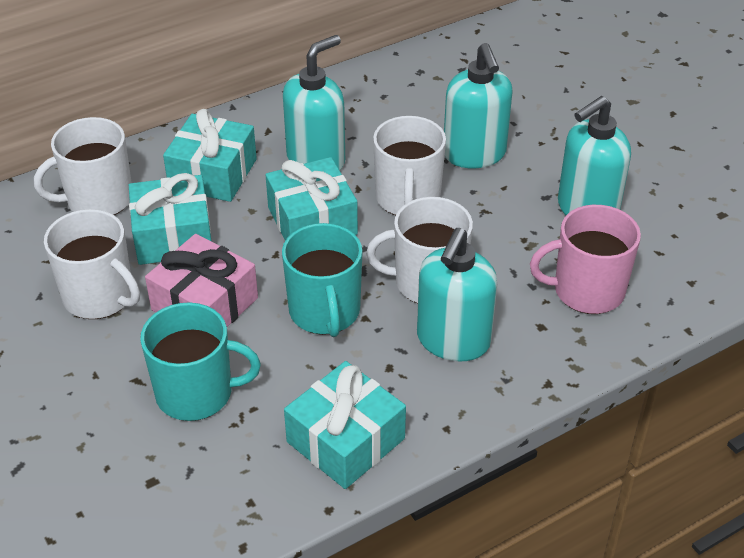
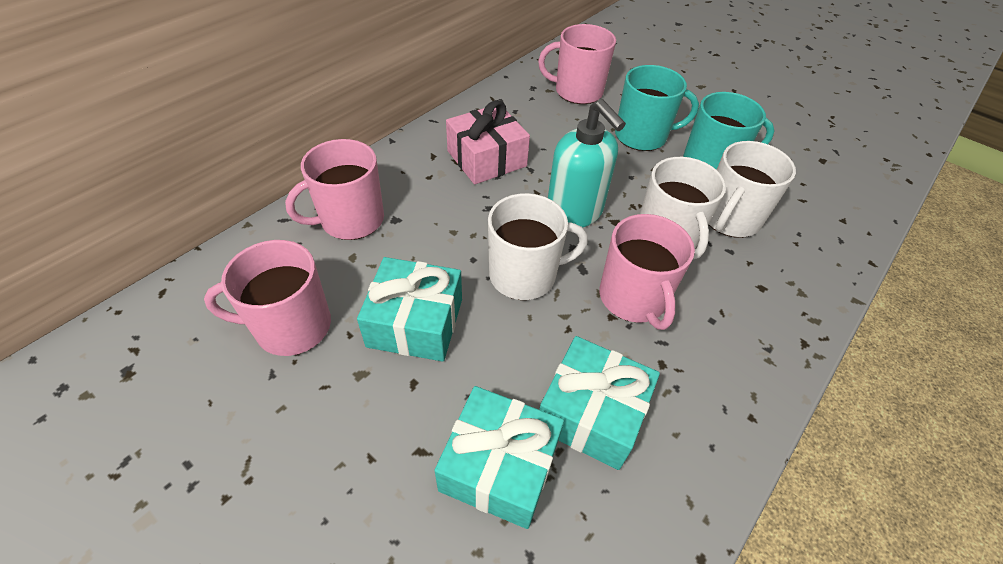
pink mug: [530,205,641,314] = 1 -> [204,240,331,356] [285,139,384,240] [538,24,616,104] [600,214,695,330] = 4
turquoise gift: [129,173,212,265] [163,109,257,202] [266,157,358,241] [284,361,406,489] = 4 -> [357,257,462,362] [434,386,564,529] [539,336,660,470] = 3
turquoise soap dispenser: [283,35,345,170] [417,228,497,361] [444,43,513,168] [558,96,631,215] = 4 -> [548,99,626,228] = 1
white mug: [34,117,132,215] [44,209,140,319] [366,197,473,303] [373,116,446,215] = 4 -> [488,193,588,300] [640,157,726,259] [708,141,796,238] = 3

